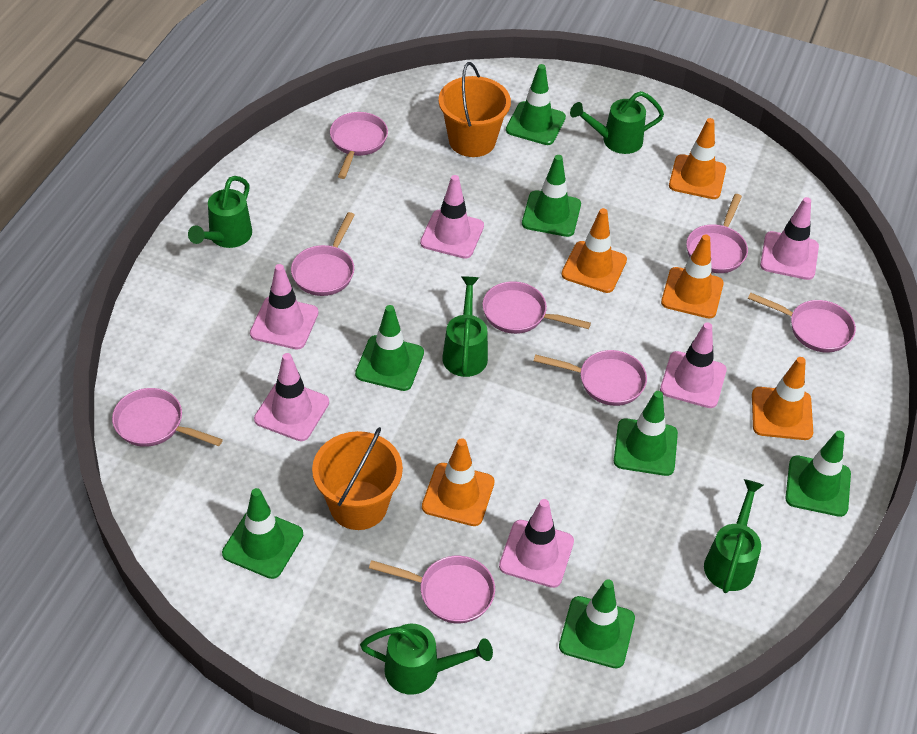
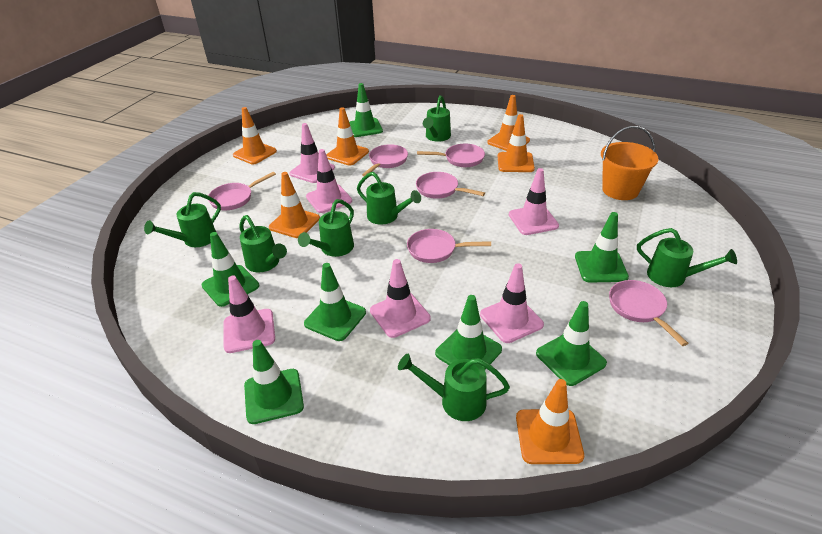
green watering can: [188,176,252,248] [360,624,493,695] [442,276,488,377] [570,91,664,154] [704,479,763,593] = 5 -> [144,192,221,247] [240,215,287,272] [298,199,354,257] [357,172,421,225] [398,354,510,421] [423,95,451,142] [637,228,737,287] = 7
orange bucket: [312,427,403,530] [439,62,511,157] = 2 -> [601,126,659,200] = 1
orange traffic cone: [422,438,495,526] [561,208,627,293] [661,234,724,318] [669,118,726,199] [752,357,813,440] = 5 -> [233,107,277,164] [269,172,320,238] [326,107,369,165] [487,95,530,151] [498,114,535,172] [516,379,584,464] = 6
pink pan: [112,388,223,447] [291,212,355,296] [330,112,388,179] [369,556,495,623] [482,281,591,334] [534,350,647,406] [686,194,748,273] [748,292,856,353] = 8 -> [208,172,276,210] [362,144,408,176] [407,229,491,263] [416,172,485,199] [417,144,485,167] [609,280,688,346] = 6

